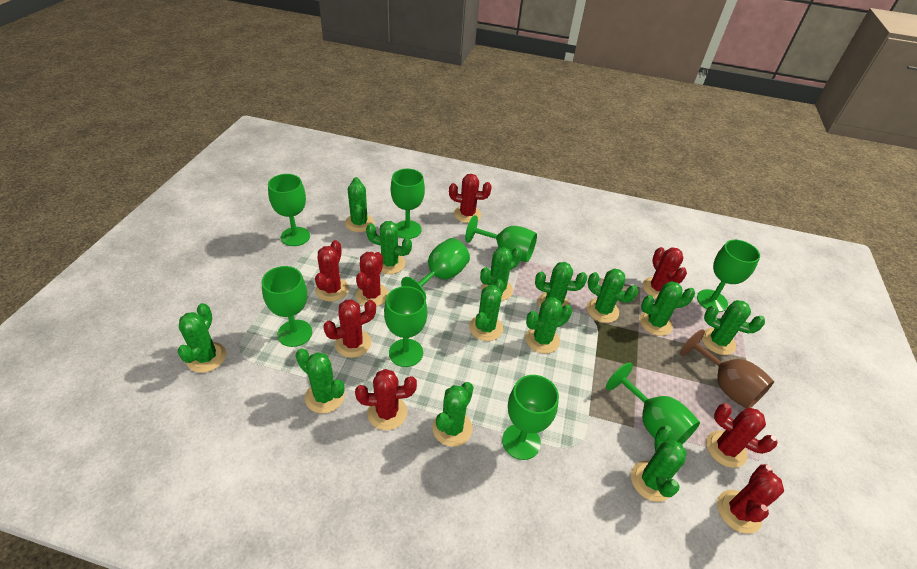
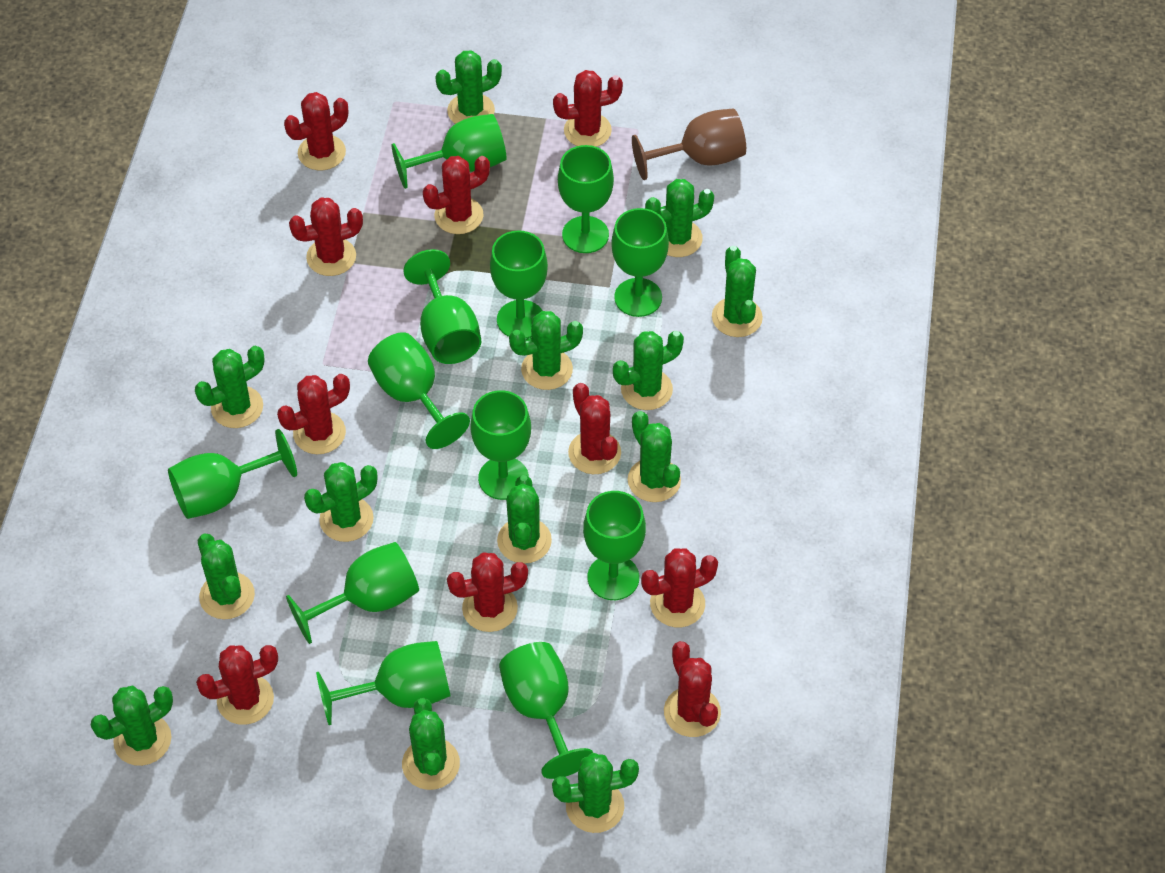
green goblet: [262,266,312,347] [268,174,310,246] [384,286,427,367] [391,169,425,239] [401,238,470,298] [465,215,537,262] [502,375,559,460] [606,363,700,444] [697,240,760,312] = 9 -> [168,429,297,519] [286,542,419,644] [316,641,451,725] [368,332,470,449] [391,114,506,189] [403,249,481,364] [470,390,531,500] [490,230,548,339] [499,642,593,779] [558,145,614,253] [583,491,646,600] [611,208,669,317] = 12
red cactus: [315,240,349,302] [323,299,376,358] [355,252,388,306] [355,369,417,430] [449,174,492,223] [643,247,687,299] [706,404,778,468] [717,464,784,534] = 8 -> [196,645,278,725] [277,374,350,454] [284,92,348,170] [289,198,363,276] [423,156,490,234] [447,552,528,632] [553,70,623,147] [568,383,621,474] [641,548,718,627] [664,641,721,737] = 10

